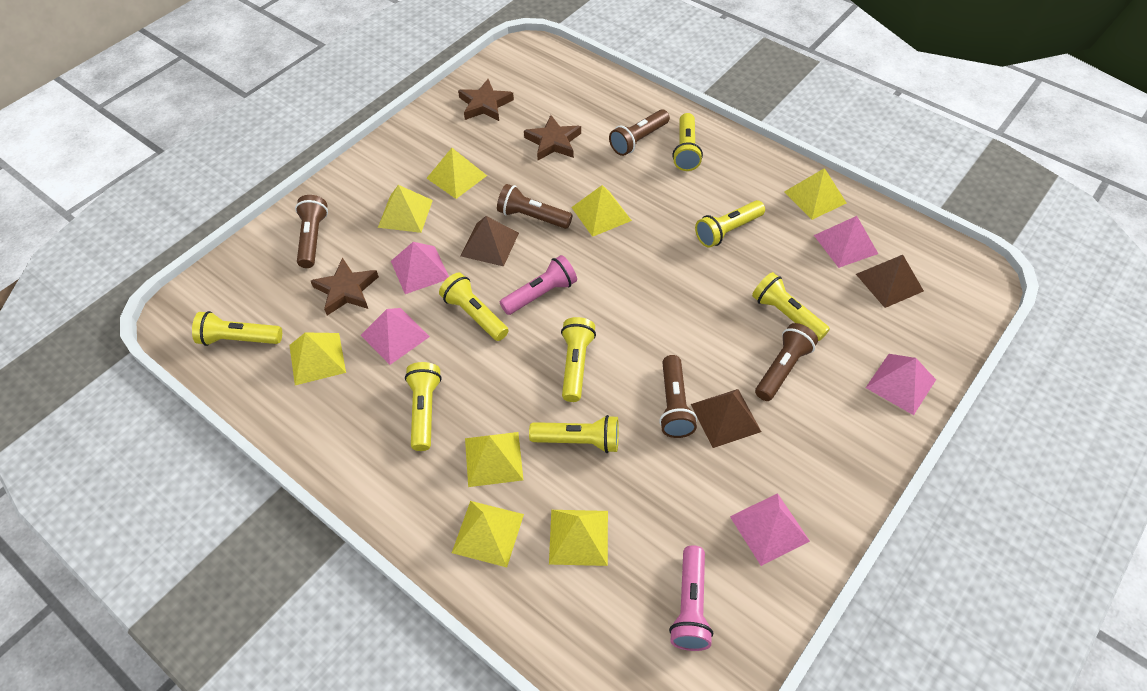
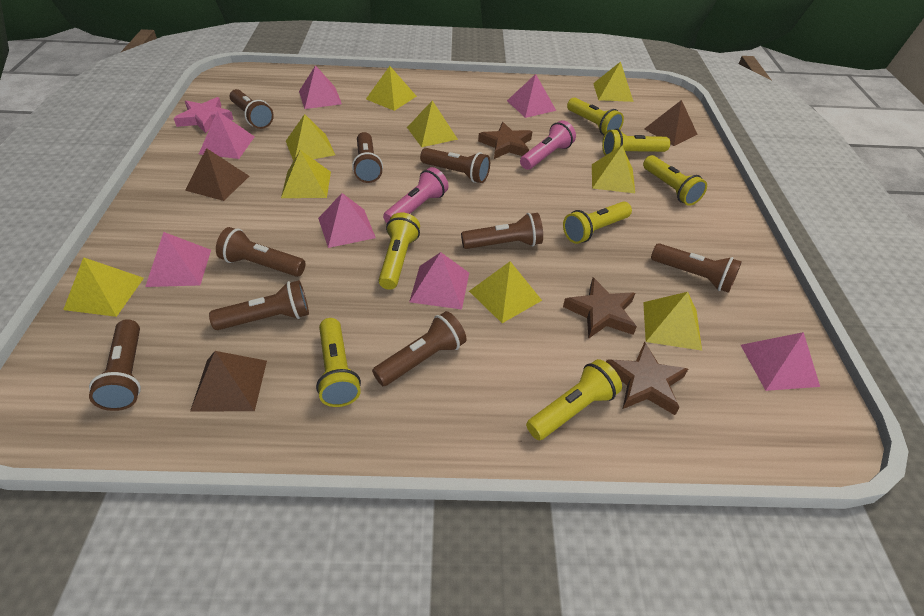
brown flashlight: [295,195,328,268] [497,184,573,229] [609,109,670,156] [659,355,697,438] [755,323,818,401] = 5 -> [89,319,141,411] [209,280,309,330] [216,227,306,277] [230,89,274,129] [352,132,383,183] [372,311,467,386] [420,148,490,183] [461,213,543,249] [651,243,742,293] = 9
pink pyramid: [361,308,430,365] [391,242,449,294] [730,493,810,566] [814,216,878,268] [866,354,936,415] = 5 -> [145,232,211,287] [199,111,255,159] [299,65,342,109] [318,193,376,248] [409,252,469,309] [507,74,556,118] [741,332,820,391] = 7
pink star: none = 0 -> [174,97,234,133] = 1
yellow flashlight: [192,311,282,346] [405,362,442,451] [439,273,509,341] [529,415,619,453] [561,317,596,402] [672,113,703,171] [695,200,765,248] [752,272,830,341] = 8 -> [316,318,361,407] [378,212,420,290] [526,359,622,440] [563,202,632,244] [567,97,624,135] [602,129,670,156] [643,155,707,206] = 7
yellow pyramid: [289,333,346,385] [378,185,433,233] [427,148,487,199] [452,501,524,567] [465,432,523,487] [549,510,608,566] [571,185,632,237] [784,168,846,220] = 8 -> [63,257,144,317] [281,150,331,198] [286,114,335,161] [366,66,417,111] [407,100,458,147] [469,261,542,323] [592,146,635,193] [593,62,634,102] [643,292,702,351] = 9

